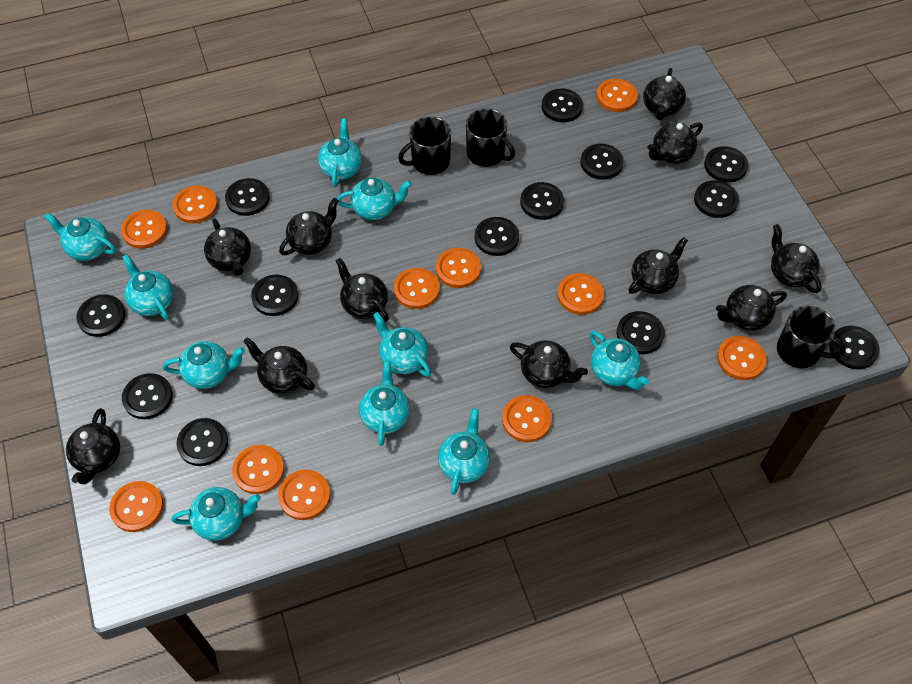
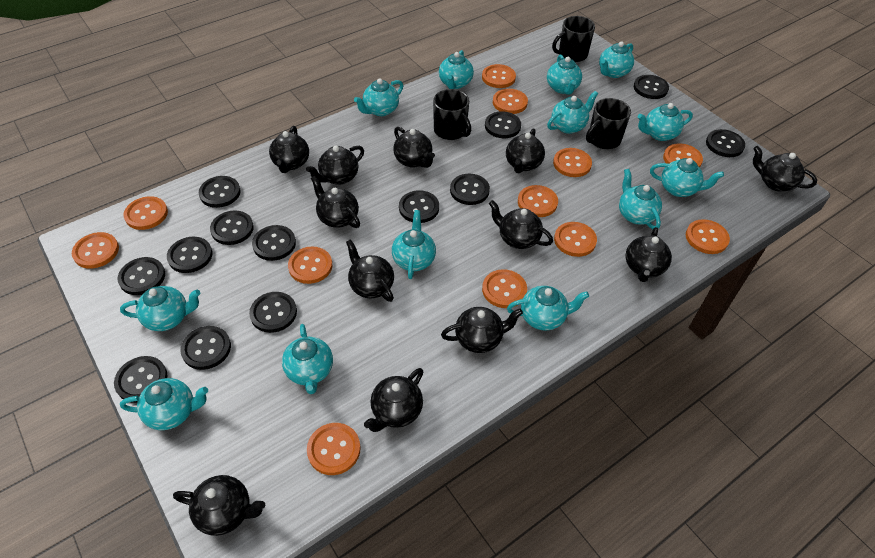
black teapot: [66,408,120,484] [204,218,251,276] [243,337,315,394] [279,198,339,255] [336,258,389,322] [510,340,588,388] [628,237,688,294] [643,68,686,120] [647,122,703,164] [716,285,787,331] [771,224,822,293] = 11 -> [173,475,265,536] [269,126,309,173] [306,145,364,185] [311,176,360,228] [346,239,394,302] [364,368,423,432] [393,127,435,168] [441,307,523,353] [489,200,553,249] [506,128,545,173] [626,227,672,282] [753,146,817,191] = 12
orange button: [109,481,163,532] [121,210,167,249] [173,186,218,223] [232,445,284,494] [278,470,331,520] [394,268,440,309] [436,248,481,288] [502,395,552,442] [557,273,604,315] [596,79,638,112] [717,336,767,380] = 11 -> [72,232,119,269] [123,196,168,230] [288,246,332,284] [307,423,361,475] [482,64,516,88] [482,269,527,308] [493,89,528,114] [518,185,558,217] [553,148,592,177] [554,222,597,257] [663,143,703,168] [686,219,730,254] = 12
turquoise teapot: [44,212,116,261] [122,254,174,320] [163,341,245,389] [171,487,261,541] [318,118,362,187] [337,178,412,220] [359,361,410,446] [373,312,431,377] [438,408,490,495] [589,331,649,390] = 10 -> [120,286,200,331] [120,378,208,430] [282,324,333,394] [354,79,403,116] [392,210,436,279] [439,50,474,89] [507,286,589,330] [547,55,582,95] [547,91,598,134] [599,41,634,78] [619,169,662,229] [638,103,693,141] [650,158,724,197] = 13

